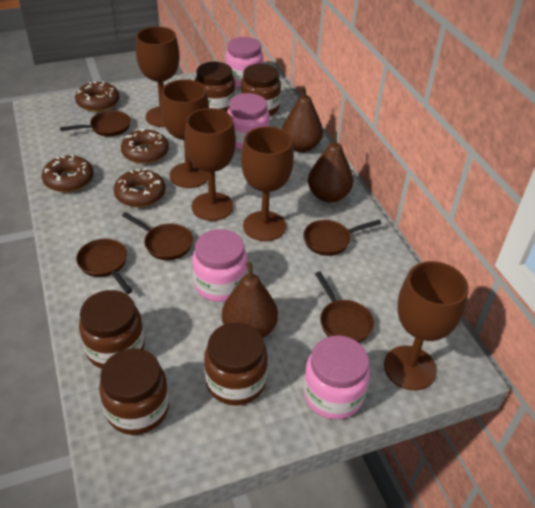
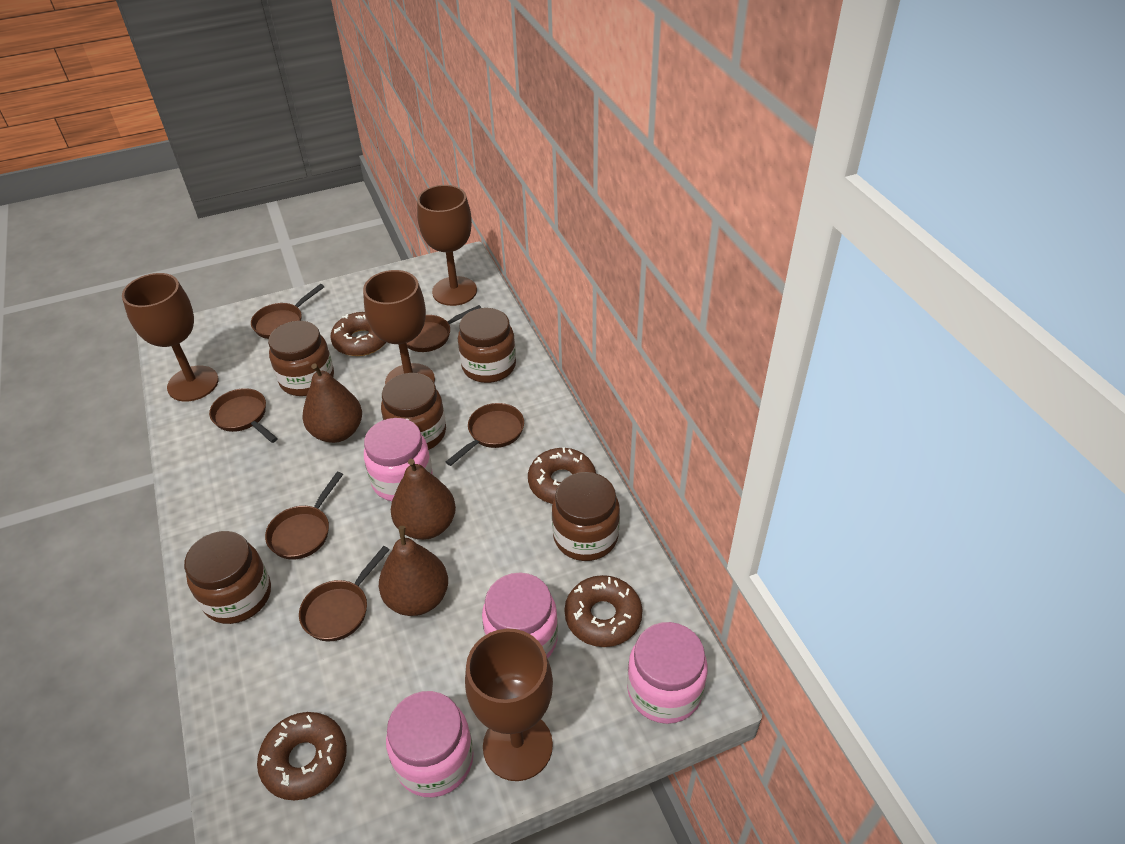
brown goblet: [136,27,180,127] [161,79,209,188] [185,108,236,221] [241,126,294,241] [384,261,469,390] = 5 -> [122,273,219,401] [363,270,435,385] [417,185,477,306] [465,629,553,781] = 4
brown pan: [60,110,130,137] [76,239,132,294] [122,212,193,260] [303,220,381,256] [315,272,374,343] = 5 -> [209,388,278,443] [251,284,324,339] [265,472,343,560] [299,546,390,641] [407,305,481,352] [446,403,524,466] = 6

